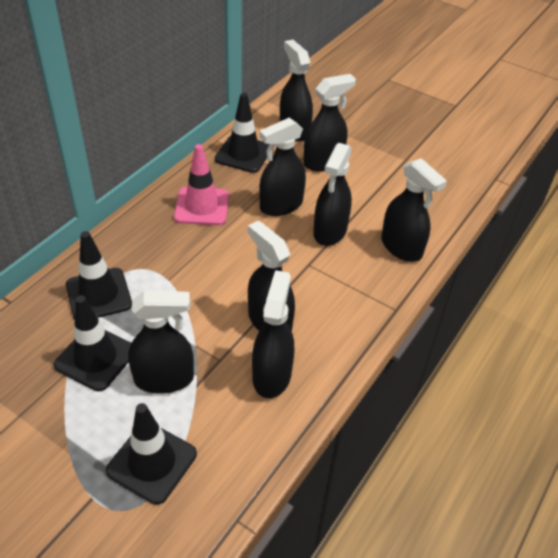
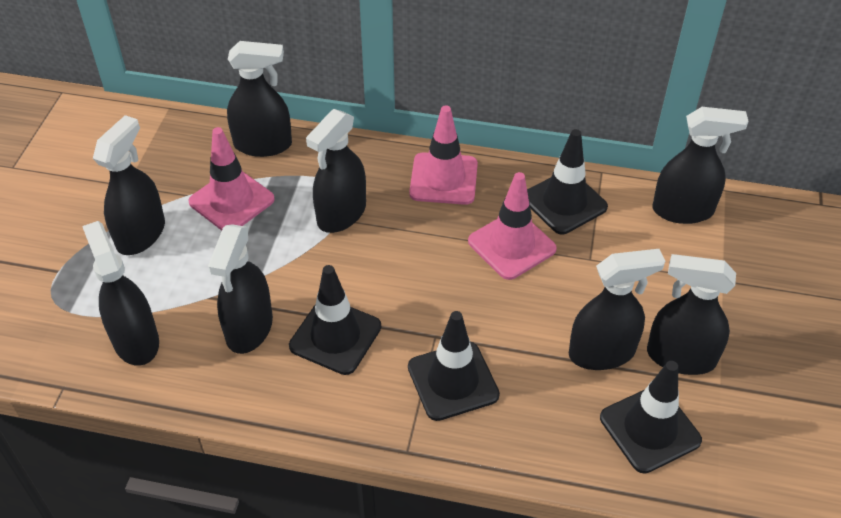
pink traffic cone: [174,144,229,225] = 1 -> [189,127,275,231] [409,105,478,205] [468,172,557,280] = 3

